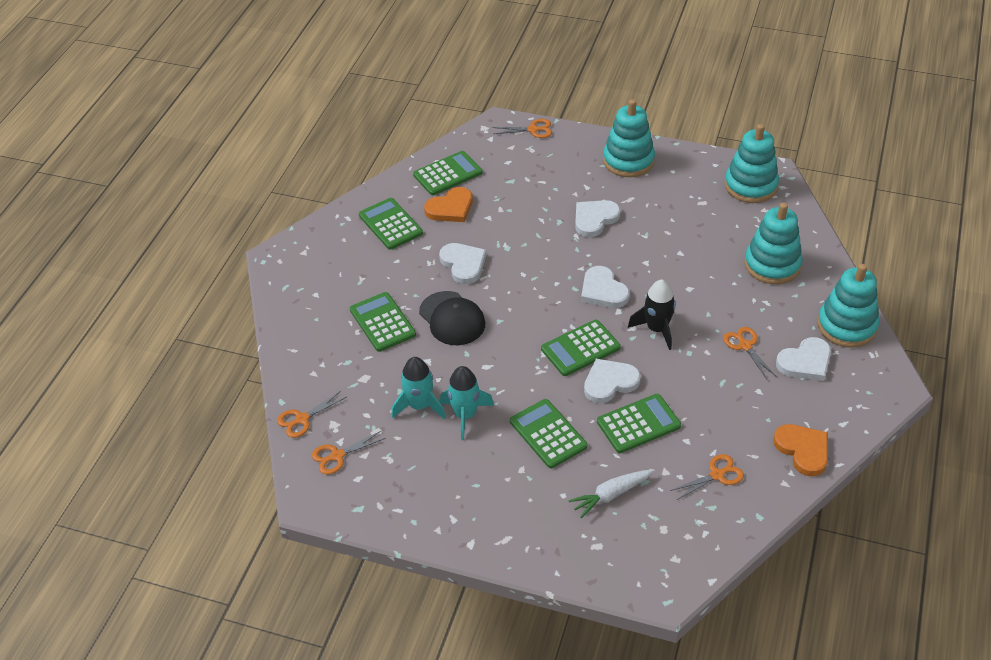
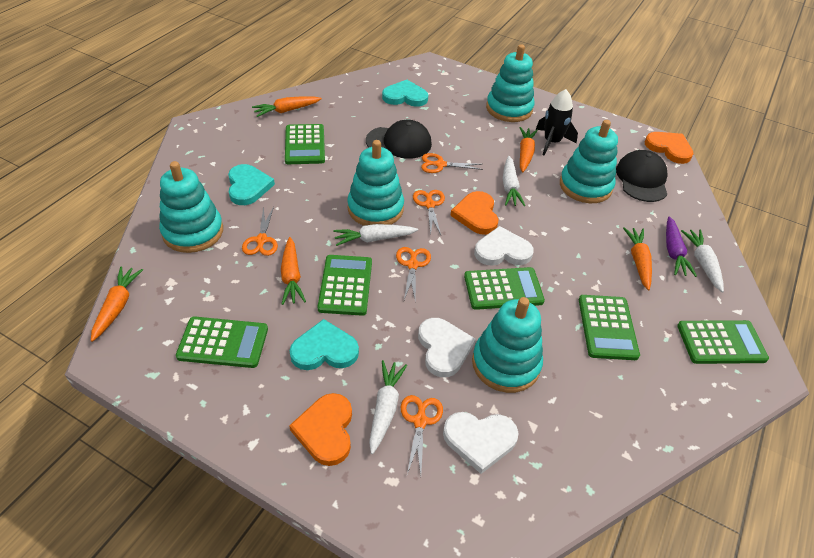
black cap: [419,291,485,345] = 1 -> [366,120,432,159] [616,150,667,202] = 2
orange carrot: none = 0 -> [91,266,143,342] [252,96,322,117] [281,237,306,305] [520,127,538,172] [623,227,652,291] = 5
orange heart: [424,187,473,222] [773,424,828,476] = 2 -> [289,393,352,466] [450,191,498,235] [645,132,694,164] = 3
purple carrot: none = 0 -> [666,216,697,277] = 1
turquoise heart: none = 0 -> [228,164,275,205] [290,319,359,370] [382,80,428,107] = 3
turquoise rocket: [391,357,446,420] [440,366,494,440] = 2 -> none = 0
turquoise stacking toy: [603,99,655,177] [725,124,779,203] [744,202,803,284] [817,264,879,348] = 4 -> [159,161,223,253] [347,140,404,226] [472,297,543,393] [486,44,534,122] [560,120,618,203] = 5
white carrot: [568,469,654,518] = 1 -> [333,224,418,246] [369,360,407,454] [503,156,525,206] [681,230,724,293] = 4
white heart: [439,243,487,284] [575,200,621,237] [581,266,630,308] [584,359,641,403] [776,337,831,381] = 5 -> [418,318,476,377] [443,412,519,474] [474,226,534,266] = 3

